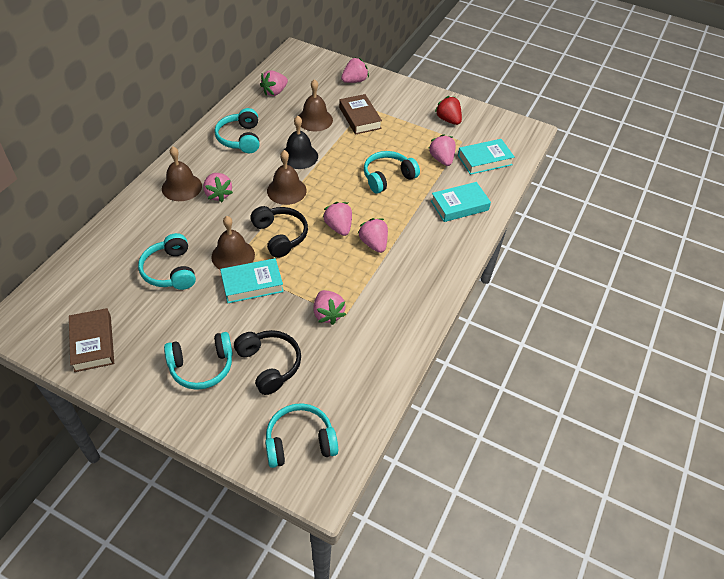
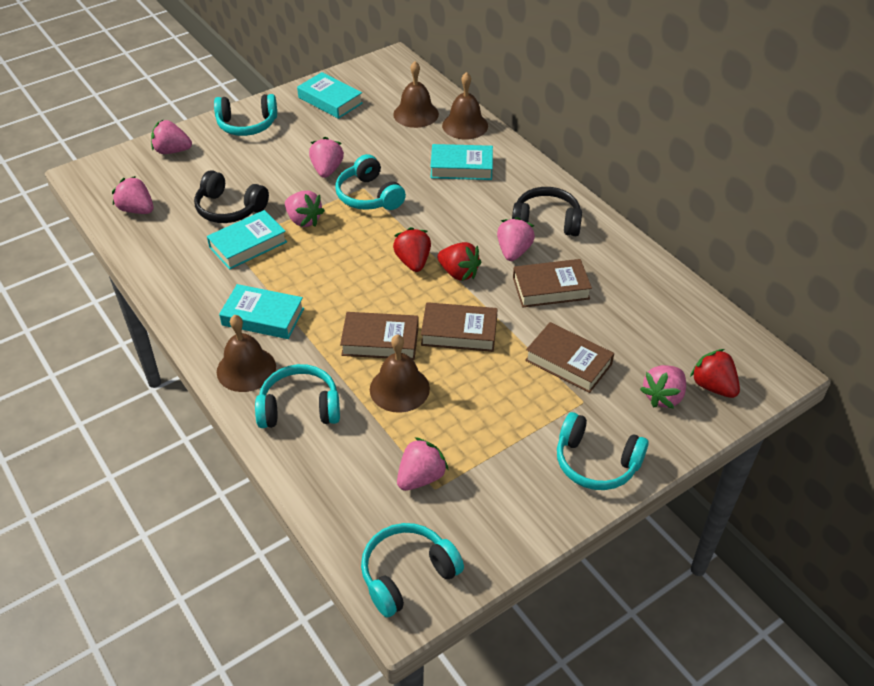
black bell: [280,116,318,169] = 1 -> none = 0
brown book: [69,308,114,372] [339,94,382,135] = 2 -> [340,312,419,360] [421,302,498,352] [513,259,592,308] [525,322,614,393] = 4
red strawberry: [435,96,462,125] = 1 -> [393,227,431,272] [437,242,481,281] [690,349,740,398] = 3
turquoise book: [220,258,284,303] [431,182,491,222] [458,139,515,175] = 3 -> [207,210,287,270] [219,284,304,339] [297,72,363,119] [430,144,493,180] = 4

